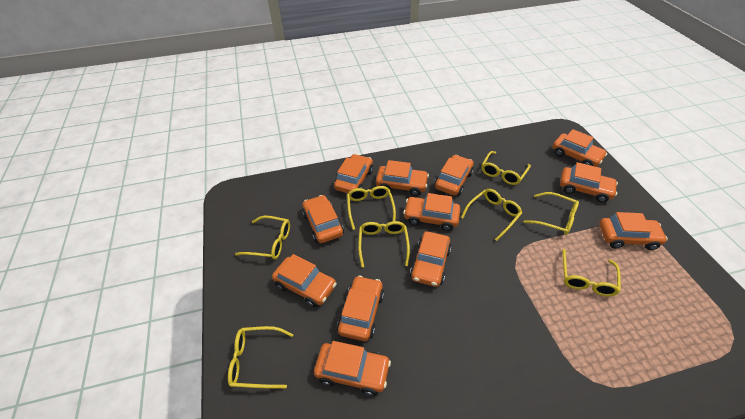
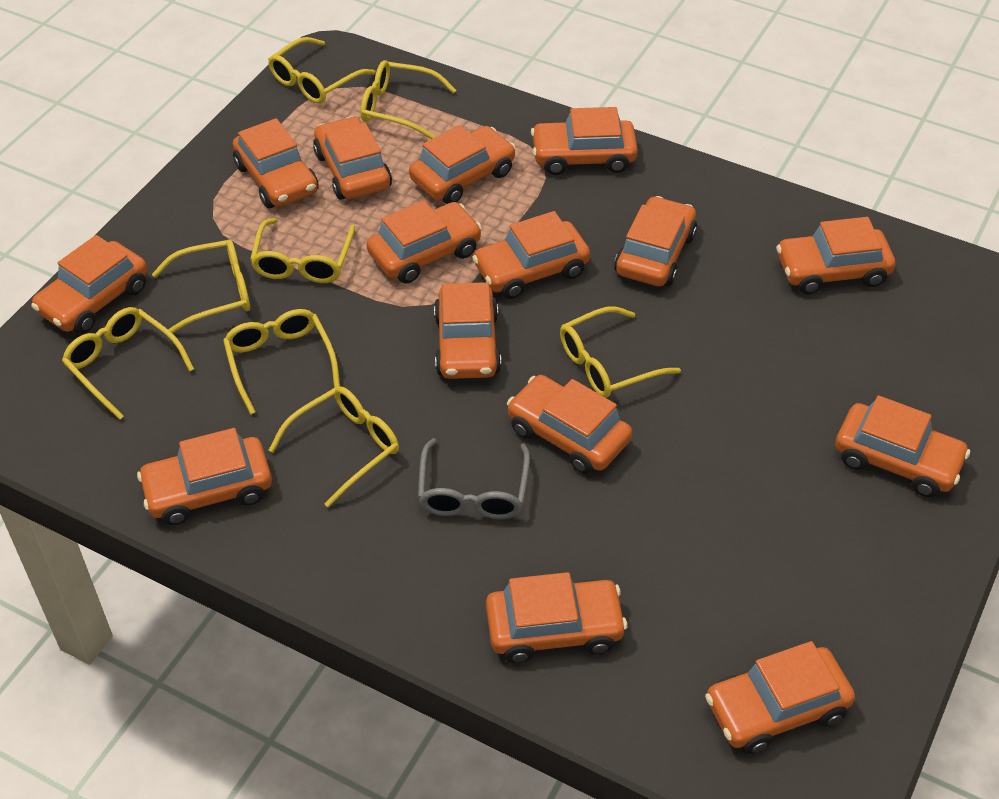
grey glasses: none = 0 -> [418,438,530,519] = 1
orange car: [272,254,337,307] [302,195,344,243] [314,341,391,396] [334,154,373,193] [337,275,384,341] [376,160,429,196] [403,193,460,231] [410,231,451,287] [434,155,474,196] [552,129,607,167] [560,162,618,203] [599,212,668,250] = 12 -> [31,235,148,334] [137,428,272,525] [233,118,319,208] [313,116,392,200] [367,200,482,283] [409,125,516,204] [434,282,501,379] [472,211,590,299] [486,572,627,663] [507,375,632,474] [531,107,638,175] [614,196,697,287] [705,641,855,754] [776,217,895,294] [835,395,970,497] = 15

